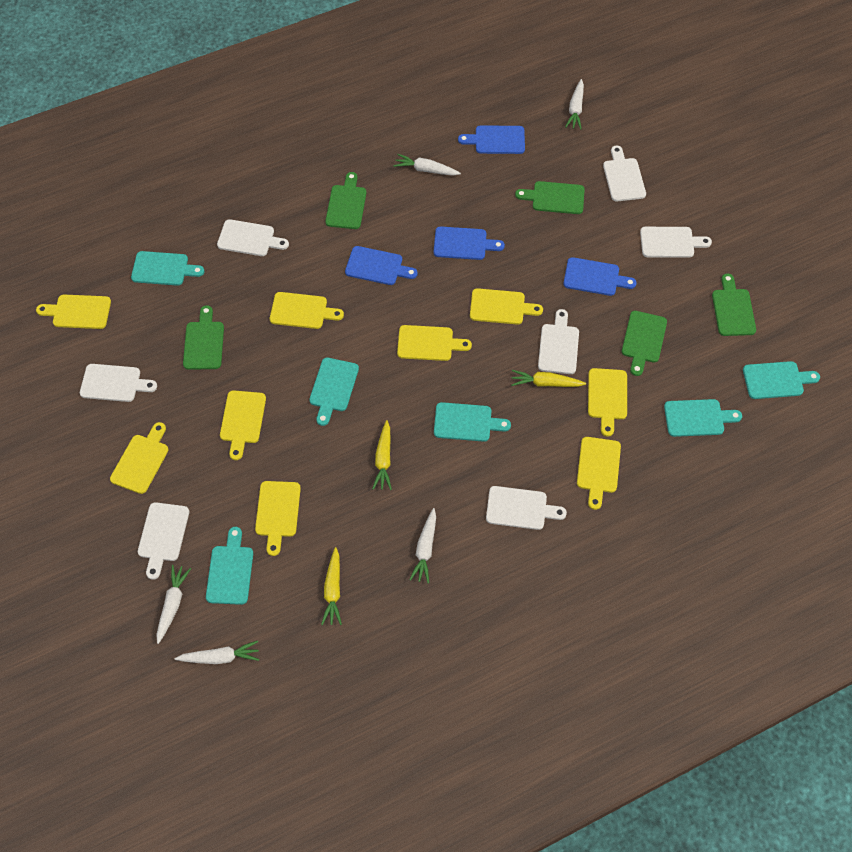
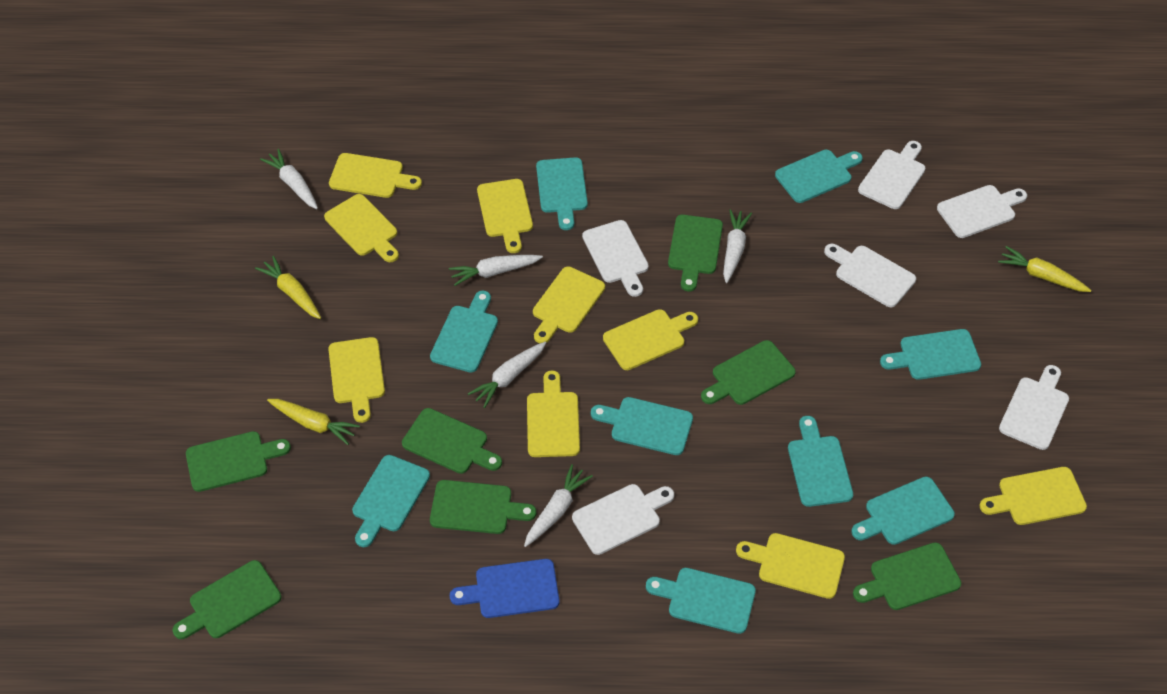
blue cutting board: [345,246,418,285] [434,226,505,260] [458,125,525,154] [563,257,637,296] = 4 -> [450,559,560,618] = 1
green cutting board: [183,305,224,370] [325,172,366,229] [515,181,585,214] [622,311,667,376] [712,273,756,336] = 5 -> [173,560,282,639] [186,431,291,492] [402,408,502,474] [430,480,536,534] [668,215,723,291] [701,340,796,405] [853,542,961,610] = 7
turquoise cutting board: [131,251,204,286] [206,527,253,605] [309,358,359,426] [434,402,511,442] [664,399,742,437] [743,361,820,399] = 6 -> [352,455,430,547] [430,291,498,373] [536,157,588,230] [591,397,693,455] [646,568,756,634] [775,150,863,203] [788,416,853,507] [851,477,955,545] [880,329,981,380] = 9
white cutting board: [80,364,157,402] [138,502,189,580] [217,219,289,256] [486,486,567,530] [538,309,579,374] [603,146,646,201] [640,227,712,257] = 7 -> [572,484,674,555] [582,220,649,297] [824,244,916,307] [858,141,926,209] [937,185,1027,238] [999,365,1069,450] = 6

